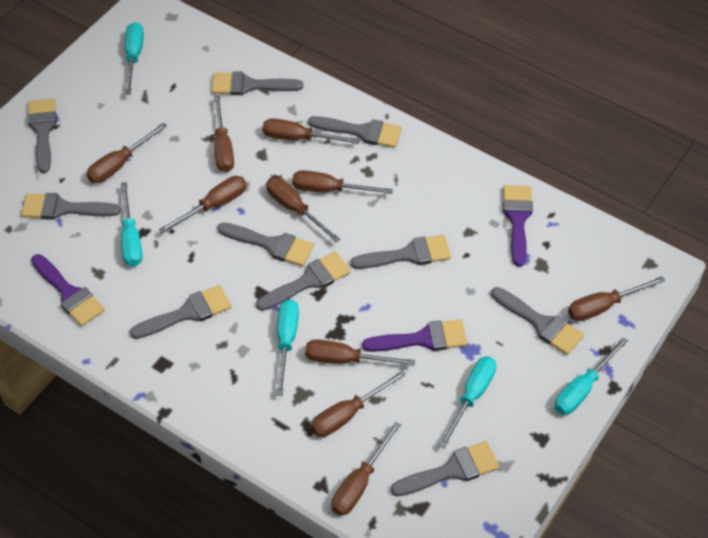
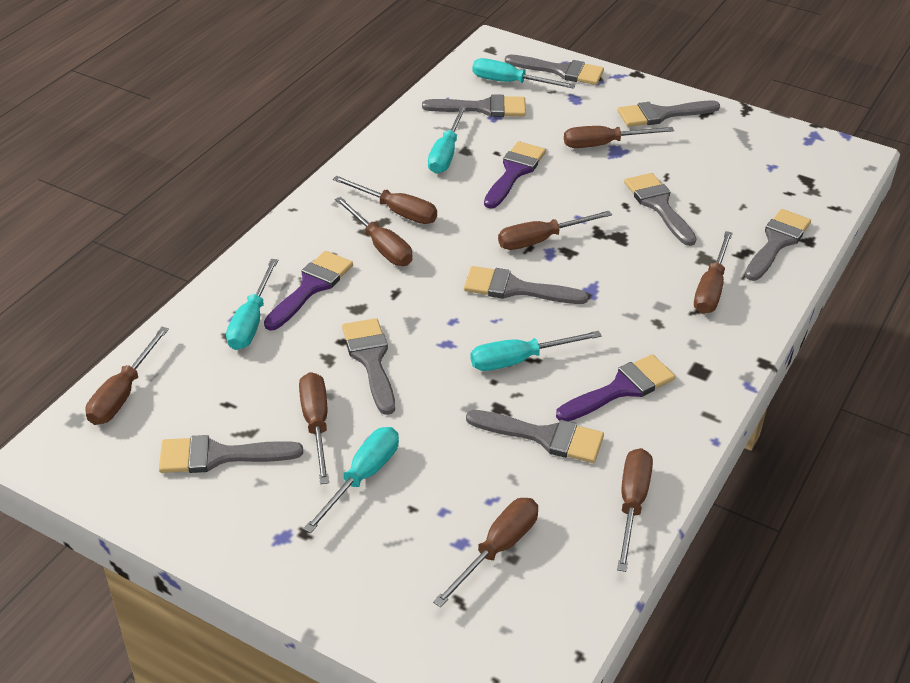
brown screwdriver: [87,122,167,183] [159,176,247,233] [214,95,234,172] [262,118,360,144] [266,177,340,243] [292,170,393,194] [305,339,415,366] [311,370,406,437] [332,421,401,516] [568,276,665,321] = 10 -> [85,327,169,425] [299,372,329,484] [333,176,437,224] [335,197,412,266] [433,498,538,607] [498,211,612,250] [564,126,674,148] [617,448,653,572] [694,231,733,314] = 9
grey brush: [21,193,121,220] [28,98,57,173] [130,285,231,339] [212,71,303,95] [217,223,314,267] [256,252,351,311] [308,116,402,148] [350,235,451,269] [391,441,500,497] [491,287,584,355] = 10 -> [159,435,303,473] [342,318,395,415] [422,94,526,117] [464,266,588,304] [466,410,604,463] [505,55,604,85] [618,100,720,127] [624,173,697,246] [745,209,811,281] = 9

